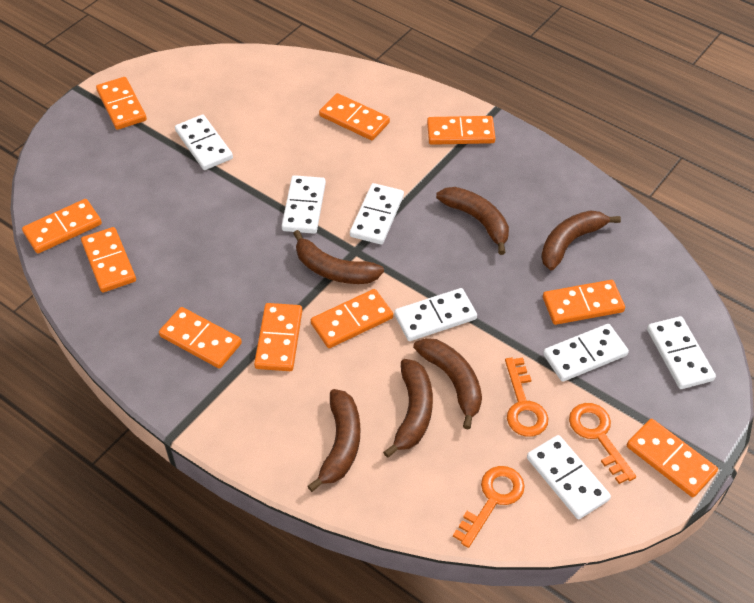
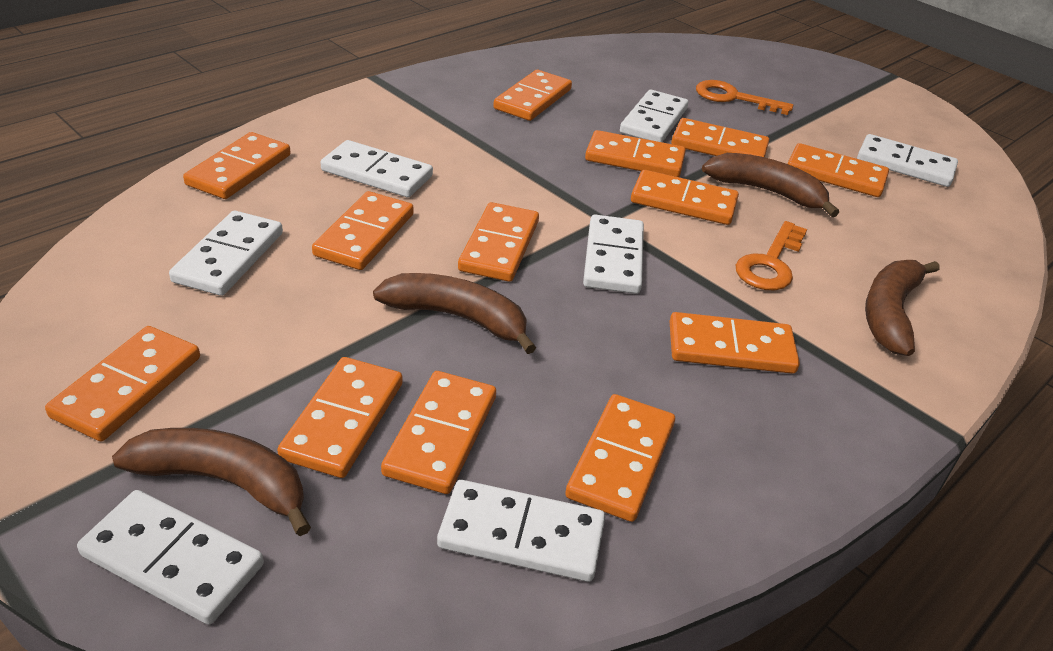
brown banana: [293,230,384,284] [307,389,360,492] [383,359,433,458] [413,338,482,430] [436,187,509,255] [541,210,621,270] = 6 -> [112,428,311,536] [373,273,536,354] [702,153,839,217] [865,260,940,356] = 4
orange domino: [22,199,102,253] [81,227,136,292] [96,77,147,130] [159,307,242,369] [254,303,302,371] [311,289,393,348] [319,93,390,140] [427,116,495,145] [543,280,625,325] [627,419,718,497] = 10 -> [45,326,200,441] [183,132,291,199] [277,357,403,478] [312,191,414,270] [381,371,496,494] [458,202,539,282] [493,70,572,121] [565,394,675,522] [585,130,686,177] [631,170,739,225] [669,312,800,374] [671,118,769,157] [787,143,889,197] = 13
orange key: [453,466,525,548] [505,357,548,437] [569,403,636,484] = 3 -> [696,80,793,115] [736,221,807,290] = 2

